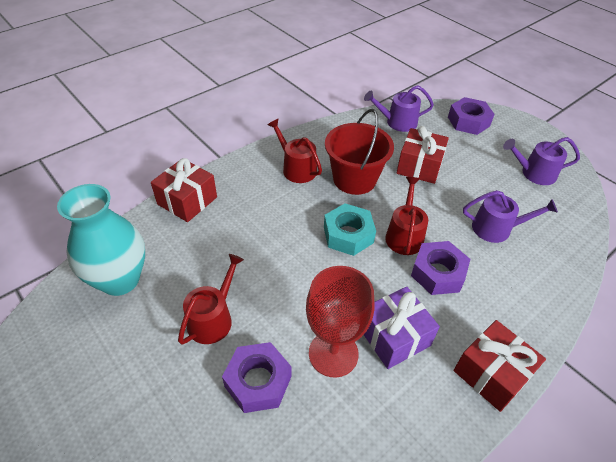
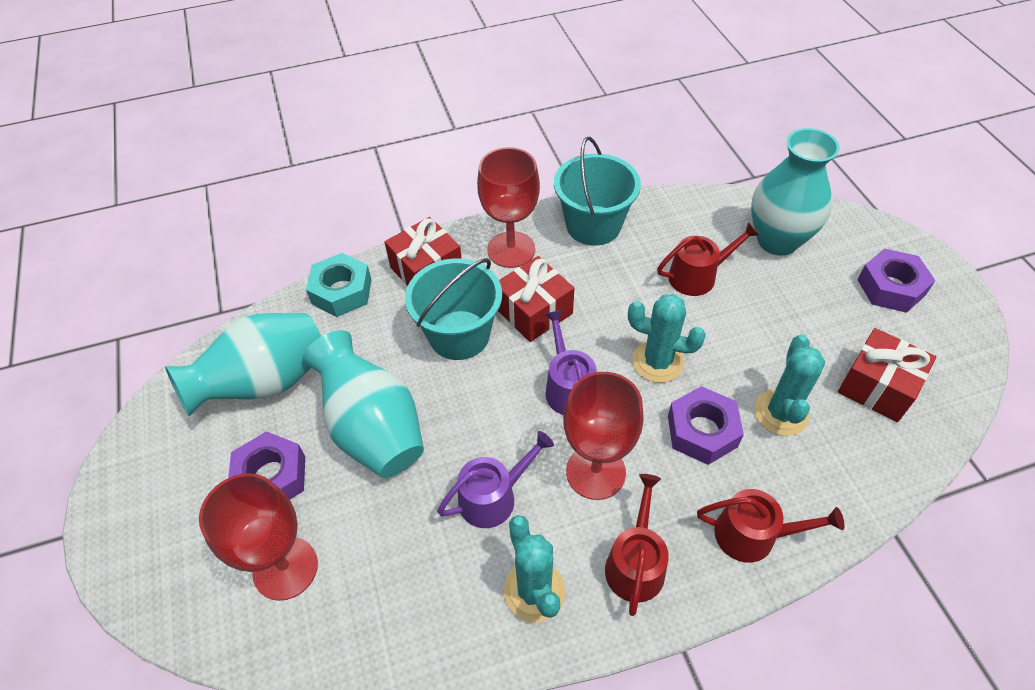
purple gift: [364,287,440,369] = 1 -> none = 0
purple watering can: [364,86,434,132] [463,190,558,243] [503,137,580,185] = 3 -> [437,431,554,528] [545,310,596,415] = 2
red bucket: [325,109,394,195] = 1 -> none = 0
red goblet: [306,266,375,378] = 1 -> [199,473,318,601] [477,147,540,268] [563,372,644,500] = 3
turquoise bucket: none = 0 -> [405,258,502,360] [554,137,641,246] = 2
turquoise cactus: none = 0 -> [504,515,566,622] [628,294,706,383] [754,335,825,436] = 3
turquoise vase: [57,184,145,296] = 1 -> [165,313,321,417] [303,330,424,478] [751,128,840,256] = 3

